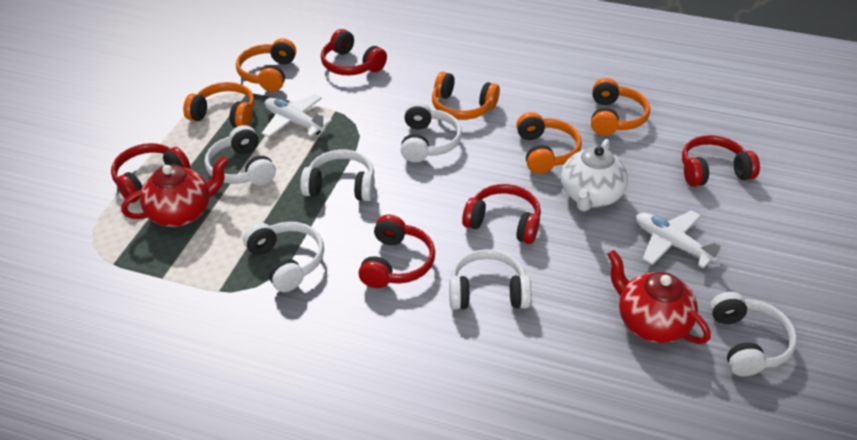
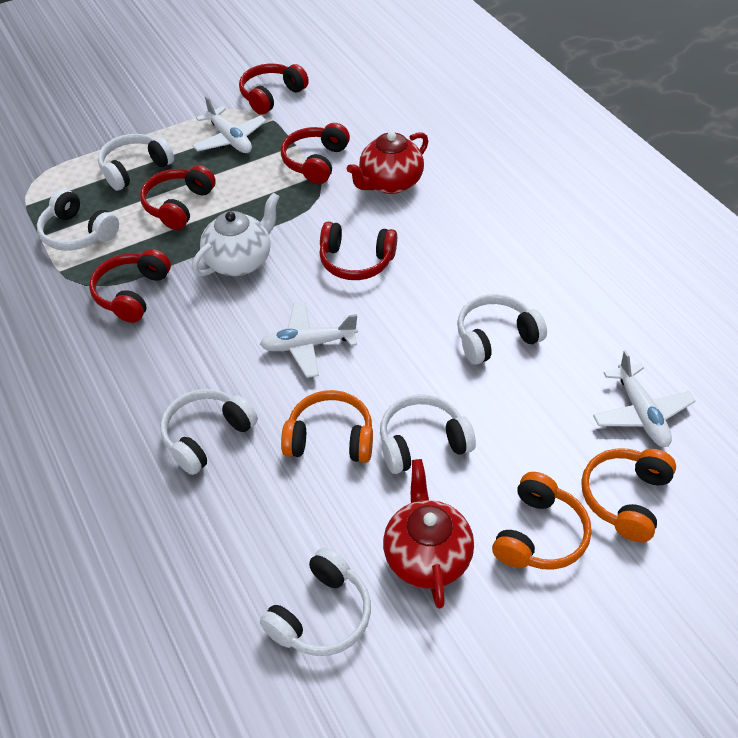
orange headphones: [183,82,255,128] [236,38,296,92] [432,72,500,120] [516,112,582,174] [591,78,650,136] = 5 -> [281,390,373,463] [492,472,592,570] [581,448,676,542] = 3
white plane: [262,94,332,138] [636,210,723,268] = 2 -> [192,96,267,153] [260,302,358,378] [593,350,696,447] = 3

